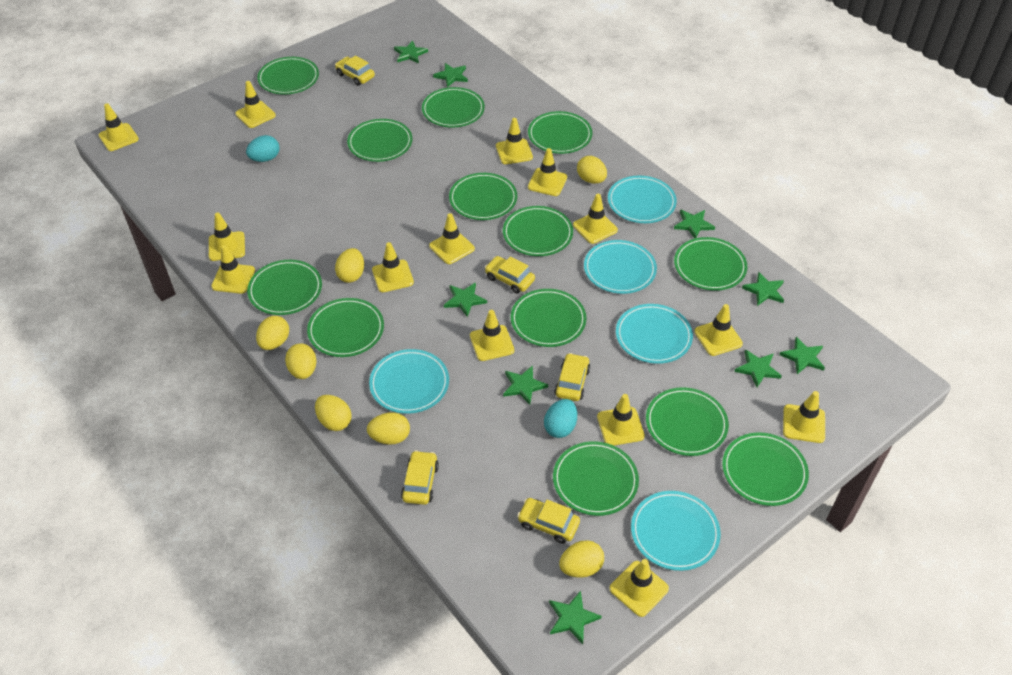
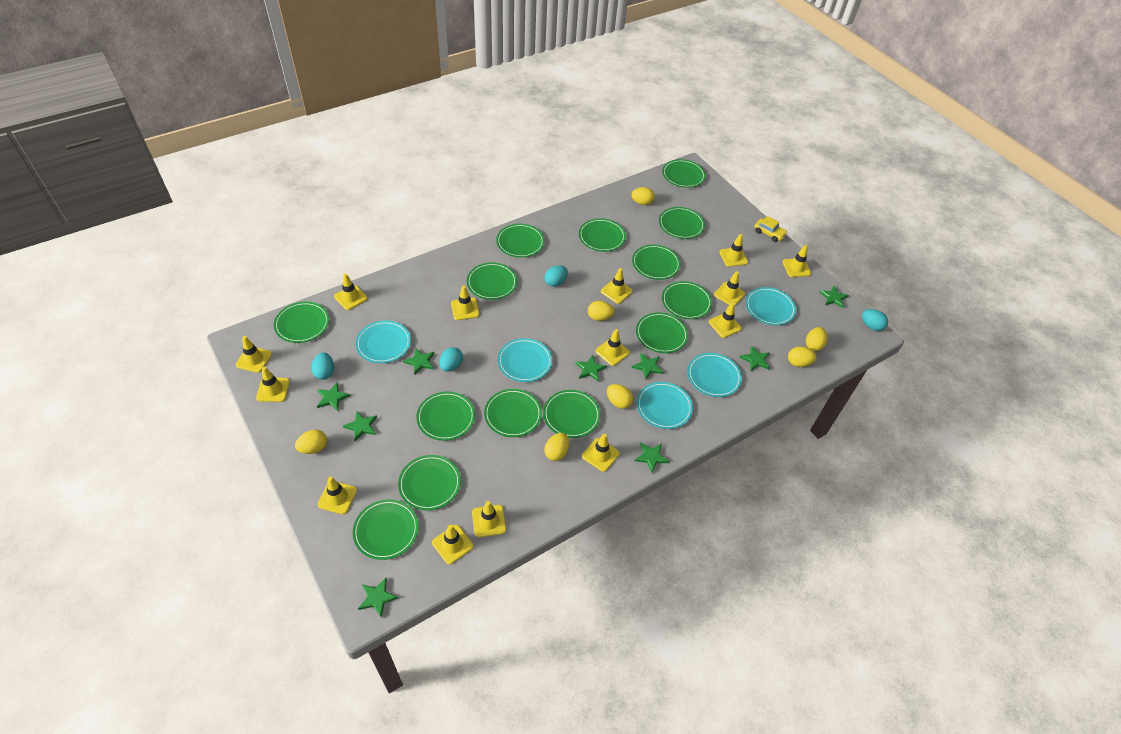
green plate: [247,260,322,315] [257,57,319,95] [307,298,384,357] [347,119,412,162] [422,87,485,128] [449,173,517,220] [503,206,573,256] [511,289,587,347] [528,111,592,154] [553,441,639,516] [646,387,729,456] [674,237,747,291] [722,432,809,506] = 13 -> [274,302,329,343] [353,499,419,560] [398,455,461,510] [416,392,475,441] [467,262,517,300] [484,389,542,437] [496,224,545,258] [543,390,601,438] [579,218,626,252] [632,245,681,280] [636,312,688,353] [659,207,705,239] [662,159,706,188] [662,281,712,319] = 14
turquoise egg: [246,135,279,162] [544,399,577,438] = 2 -> [311,353,334,380] [440,347,463,372] [545,265,568,287] [862,309,888,331] = 4
yellow car: [335,55,375,86] [401,450,439,505] [485,256,535,294] [517,498,580,544] [554,353,590,401] = 5 -> [754,216,787,242] = 1

